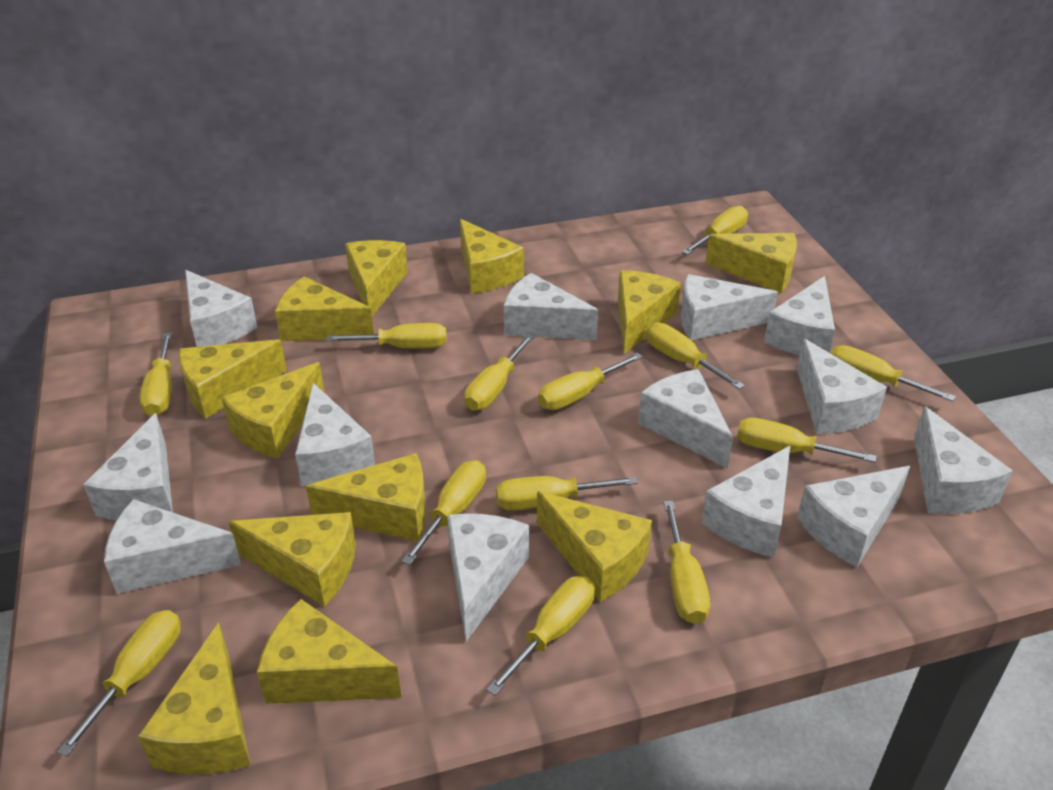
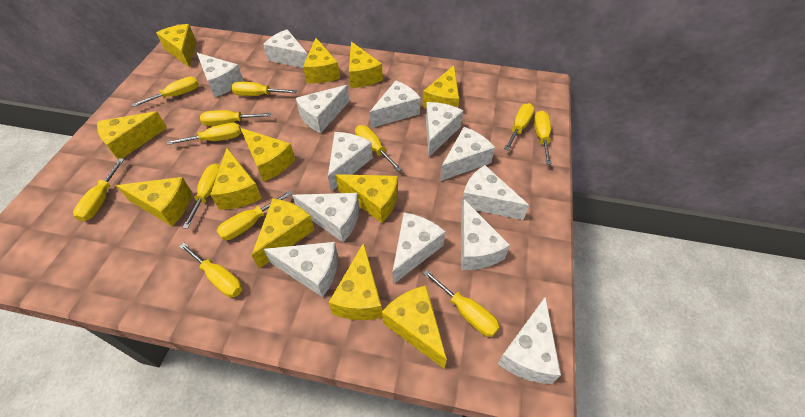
yellow screwdriver: [57,610,181,756] [139,333,172,416] [326,323,447,349] [402,460,486,565] [464,334,535,411] [486,576,595,696] [496,476,638,511] [538,353,643,410] [646,323,745,389] [663,501,710,624] [682,206,748,255] [737,418,876,462] [831,345,956,402] = 13 -> [73,158,124,221] [132,76,199,107] [167,123,241,145] [179,243,242,297] [182,163,220,229] [200,110,271,126] [217,191,292,240] [231,81,297,96] [355,125,402,172] [423,270,500,337] [504,103,535,151] [534,111,552,165] = 12

